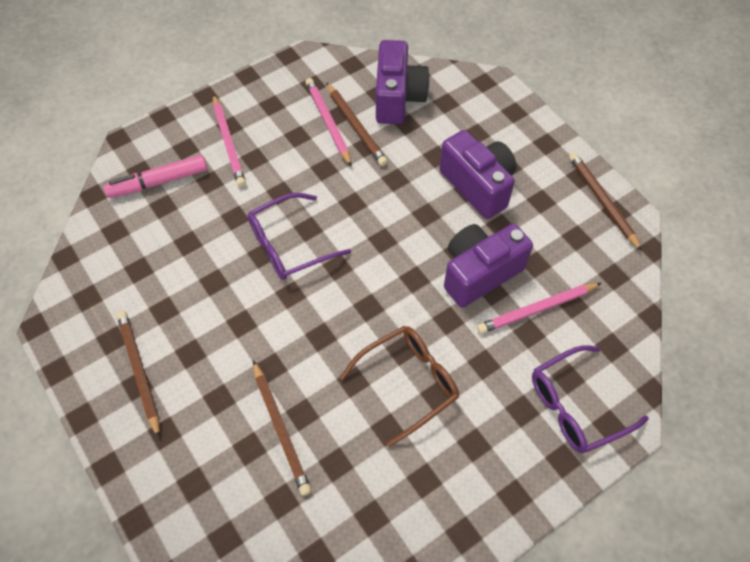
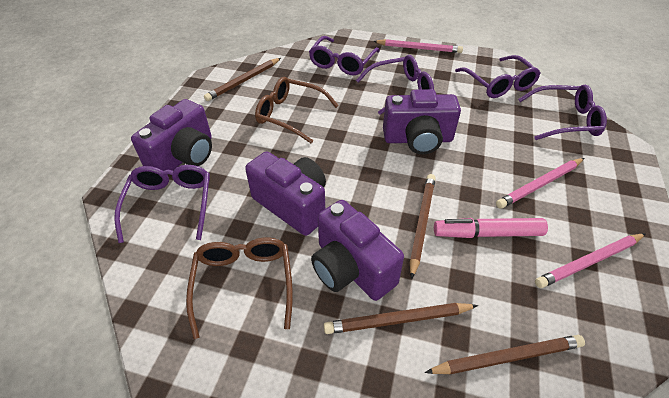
brown glasses: [340,326,459,447] = 1 -> [186,237,293,339] [255,77,339,143] = 2
purple camera: [376,40,430,124] [439,130,517,219] [444,224,533,308] = 3 -> [131,99,212,171] [245,151,326,236] [311,200,404,301] [383,89,461,154] = 4
purple glasses: [248,193,351,280] [532,345,649,453] = 2 -> [114,165,210,243] [309,36,380,76] [356,55,434,115] [455,55,540,98] [518,85,607,140] = 5

